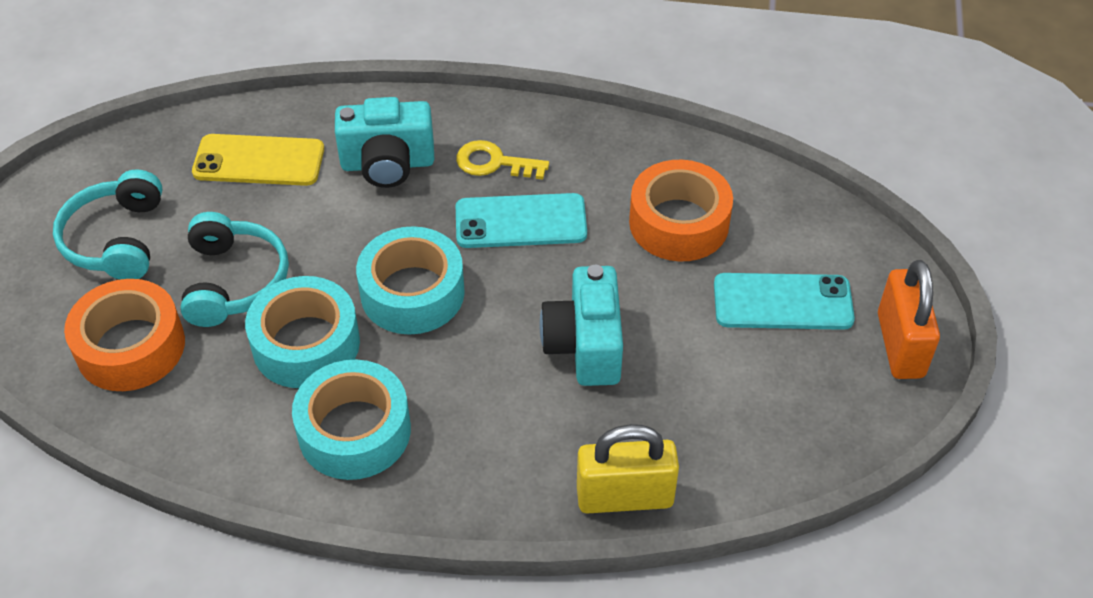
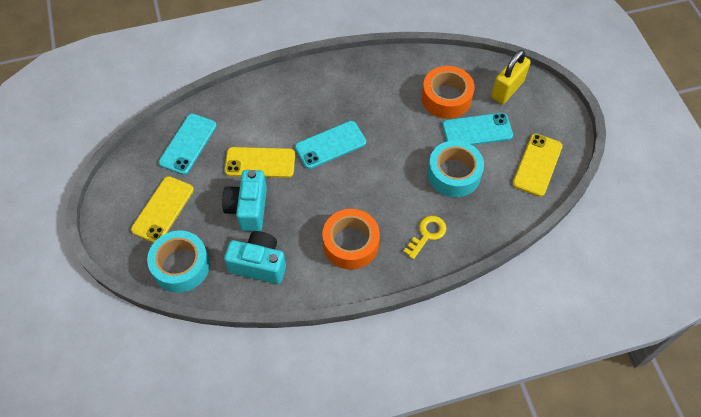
orange padlock: [878,260,940,379] = 1 -> none = 0
turquoise headphones: [53,169,162,280] [180,212,289,327] = 2 -> none = 0
turquoise phone: [456,193,587,248] [714,273,855,330] = 2 -> [159,114,217,175] [295,121,366,169] [442,113,513,145] = 3
turquoise tape: [245,276,360,388] [292,360,411,480] [356,226,465,335] = 3 -> [147,231,210,293] [428,140,484,197] = 2
yellow phone: [192,134,324,186] = 1 -> [131,176,194,243] [224,147,295,178] [512,134,563,197] = 3

